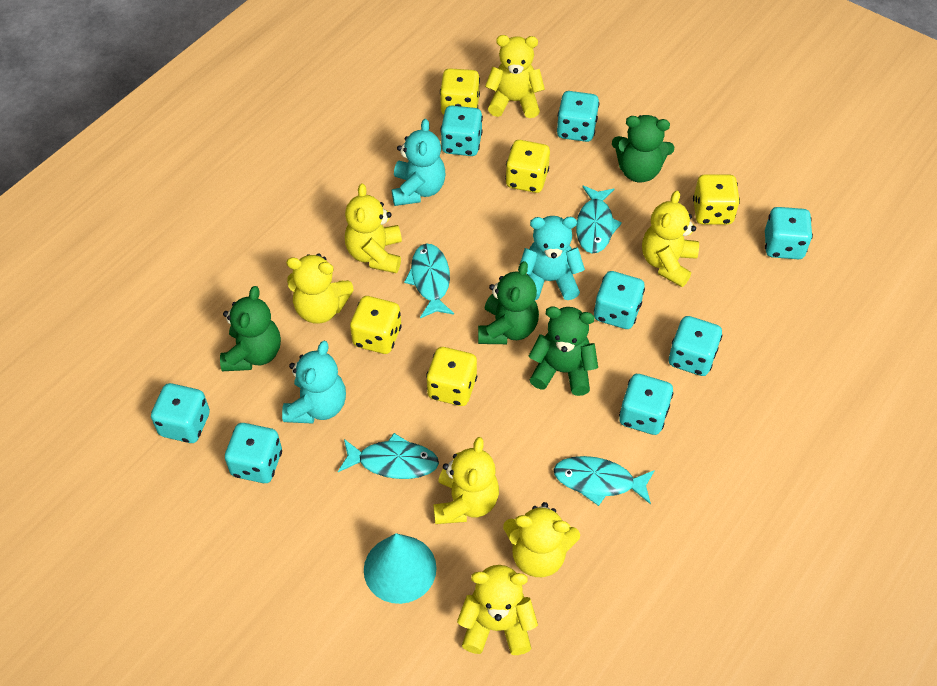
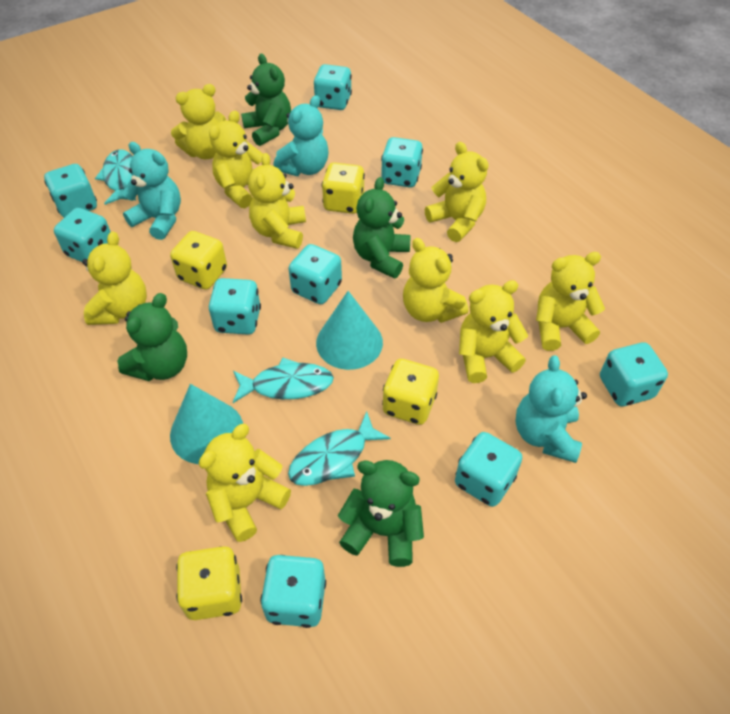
turquoise cone: [364,533,437,604] = 1 -> [170,384,243,464] [316,291,383,370] = 2
turquoise dice: [151,383,210,443] [225,423,282,483] [440,106,483,156] [557,91,599,142] [594,271,645,329] [619,374,673,435] [669,316,722,376] [765,207,813,259] = 8 -> [44,164,97,218] [54,208,110,262] [209,278,261,335] [260,555,326,628] [288,244,342,304] [314,64,352,110] [381,137,423,188] [455,432,522,507] [600,343,668,406] = 9
turquoise fish: [338,433,439,479] [404,243,454,318] [554,456,655,506] [576,186,622,253] = 4 -> [95,149,136,205] [233,357,334,403] [288,411,391,486] = 3
yellow dice: [350,296,402,354] [426,347,477,406] [440,68,480,115] [505,140,550,193] [693,174,740,225] = 5 -> [170,231,227,290] [176,546,242,620] [322,163,365,214] [382,359,439,425] = 4
yellow teddy bear: [286,253,354,324] [345,183,402,273] [433,437,499,524] [457,565,538,655] [485,35,545,118] [503,502,580,577] [642,190,699,287] = 7 -> [82,231,147,325] [171,84,226,159] [199,424,291,542] [209,111,263,208] [248,153,306,249] [403,238,469,323] [425,142,489,242] [459,280,528,383] [536,252,605,351] = 9

